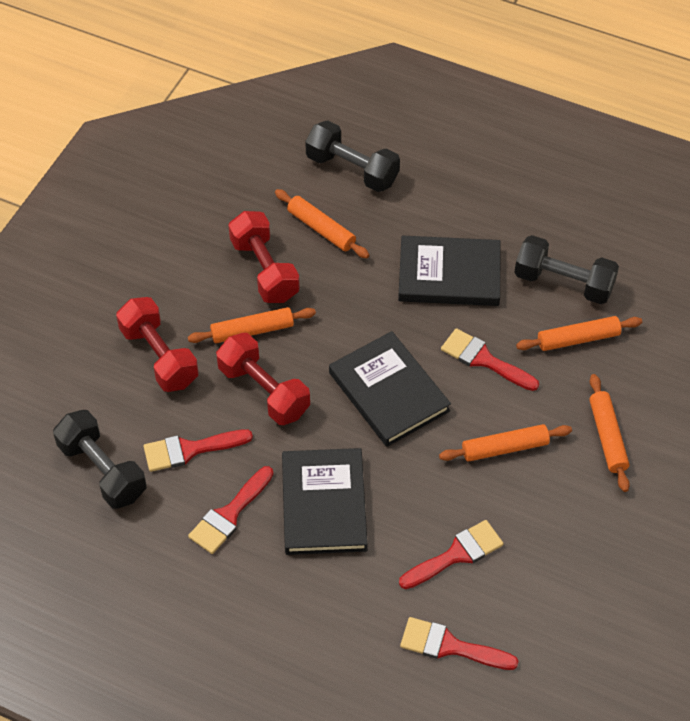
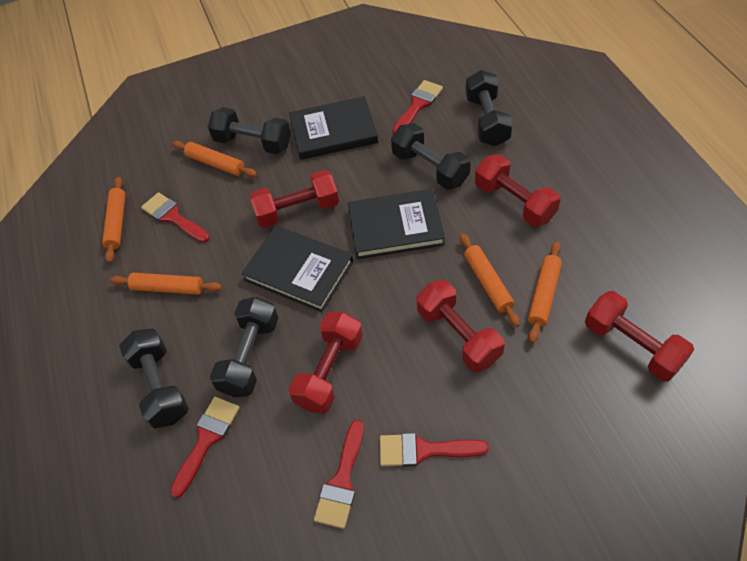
black dumbbell: [53,410,147,509] [305,120,400,192] [514,235,619,304] = 3 -> [119,329,189,429] [208,107,291,154] [210,297,278,397] [391,123,471,190] [465,70,513,146] = 5
red dumbbell: [116,297,199,392] [216,333,310,425] [228,211,300,303] = 3 -> [250,170,339,228] [289,312,363,413] [416,280,505,372] [475,154,561,227] [585,291,694,382] = 5

